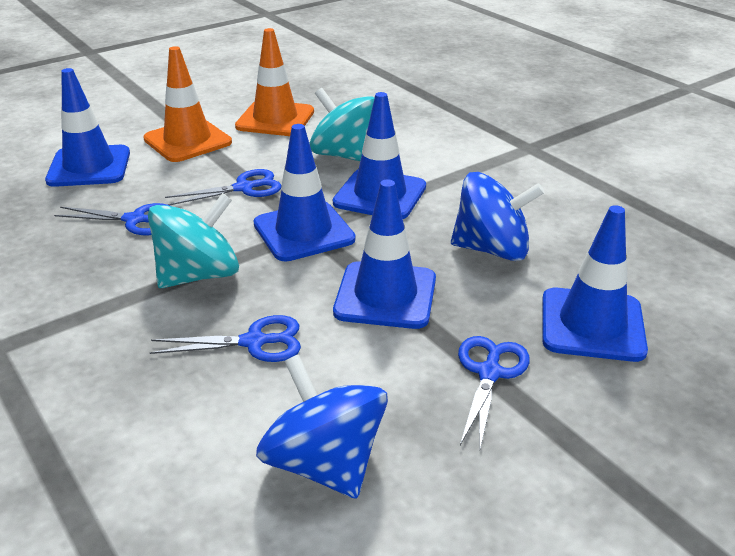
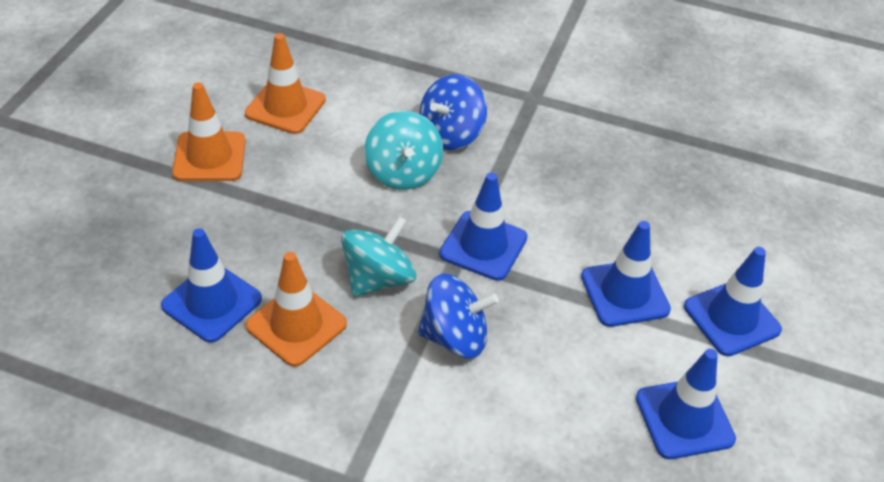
blue scissors: [54,203,170,235] [150,315,301,362] [165,169,281,205] [458,336,530,448] = 4 -> none = 0
orange traffic cone: [143,46,232,162] [235,28,314,136] = 2 -> [172,82,246,181] [245,33,326,134] [246,252,347,367] = 3

